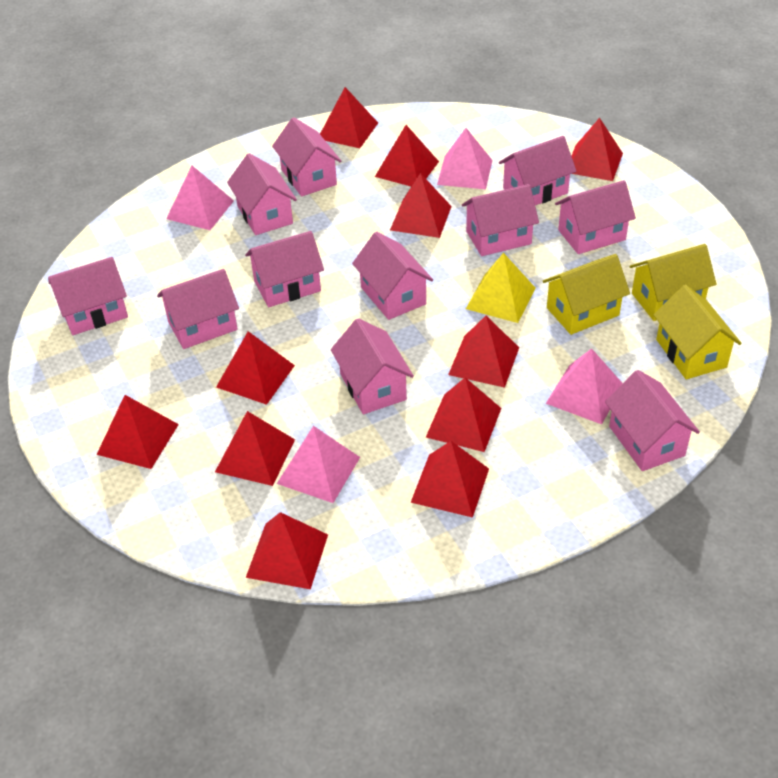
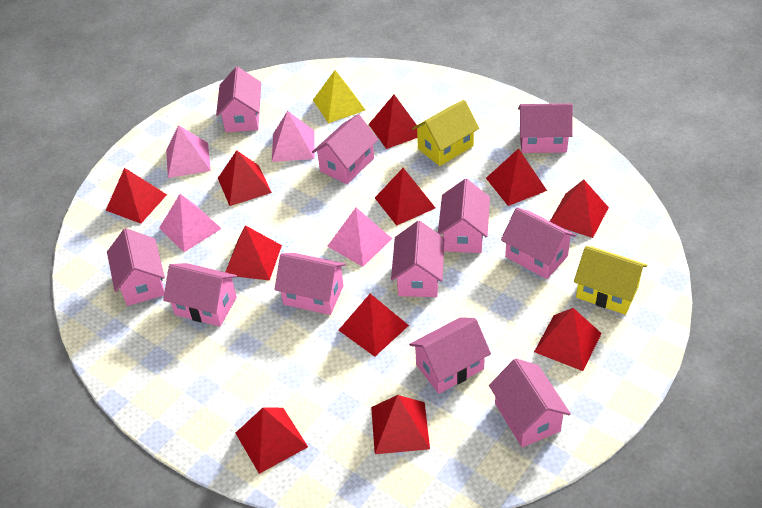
yellow house: [543,254,630,335] [630,244,716,321] [653,285,742,379] = 3 -> [412,100,479,166] [574,246,647,315] = 2

